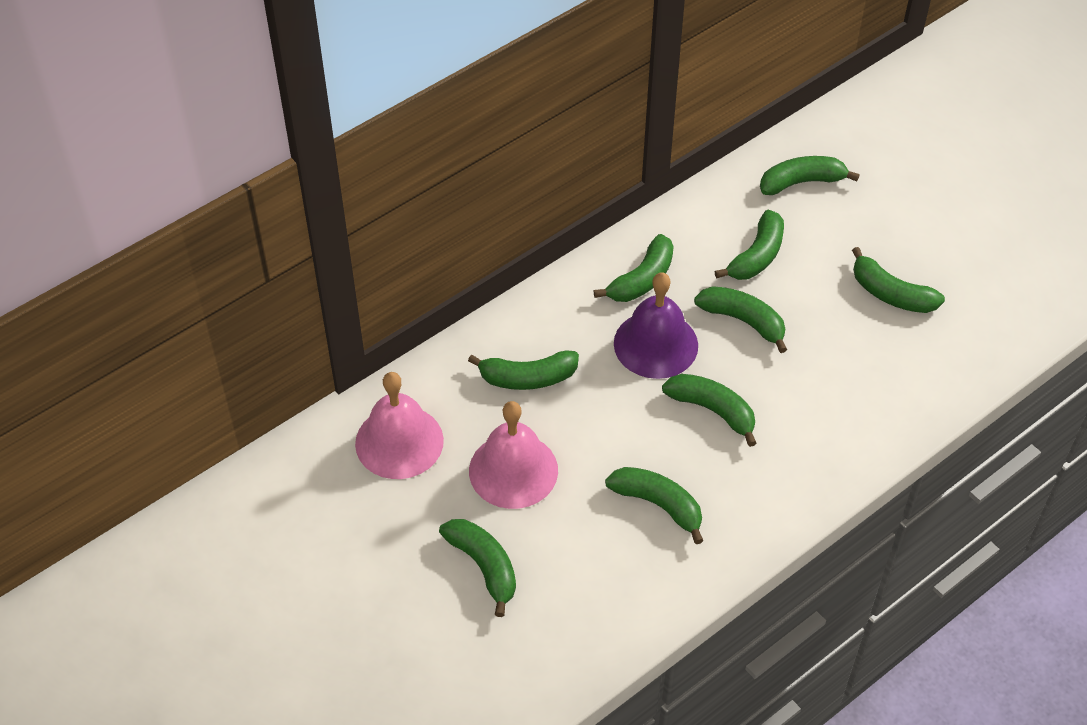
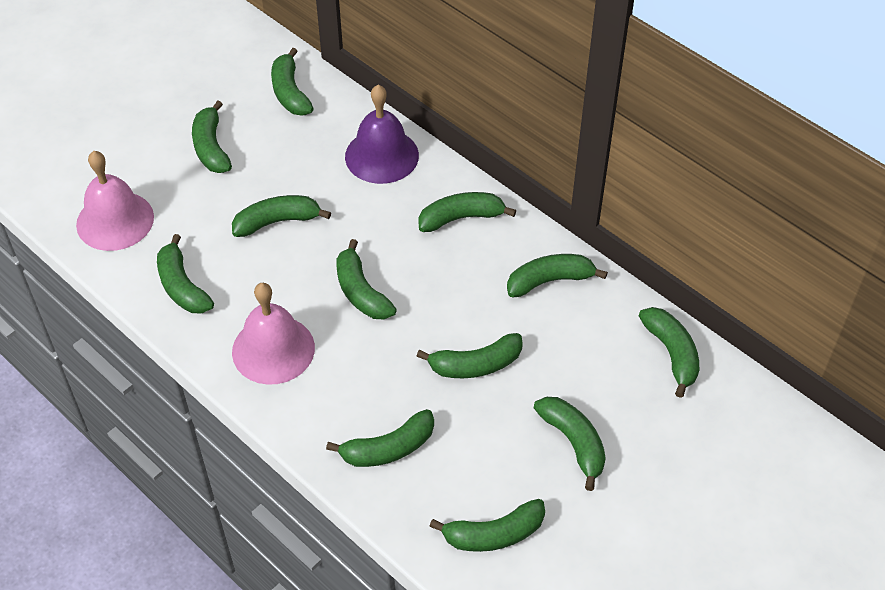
green banana: [439,519,516,617] [468,351,579,390] [594,234,674,302] [605,467,703,544] [662,374,756,447] [694,286,787,353] [714,209,784,280] [760,156,860,195] [852,247,945,313] = 9 -> [157,234,214,314] [192,100,232,173] [232,195,331,237] [271,48,314,115] [326,409,434,467] [336,239,397,320] [416,333,523,378] [418,192,516,232] [429,499,545,552] [507,254,608,297] [534,397,606,491] [639,307,699,398] = 12

